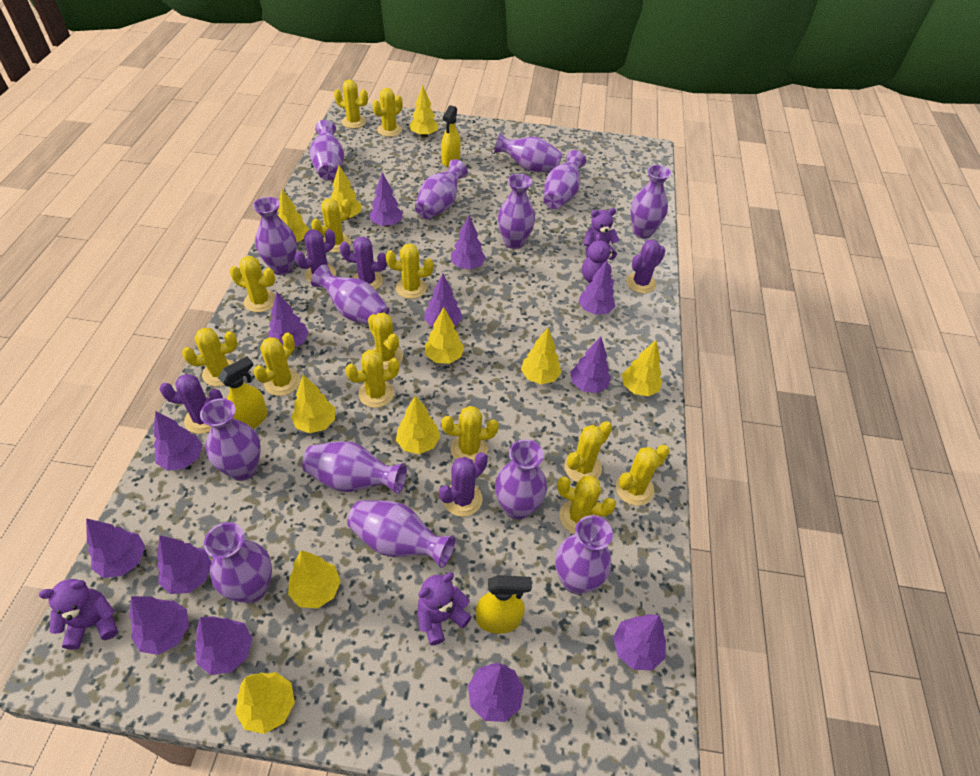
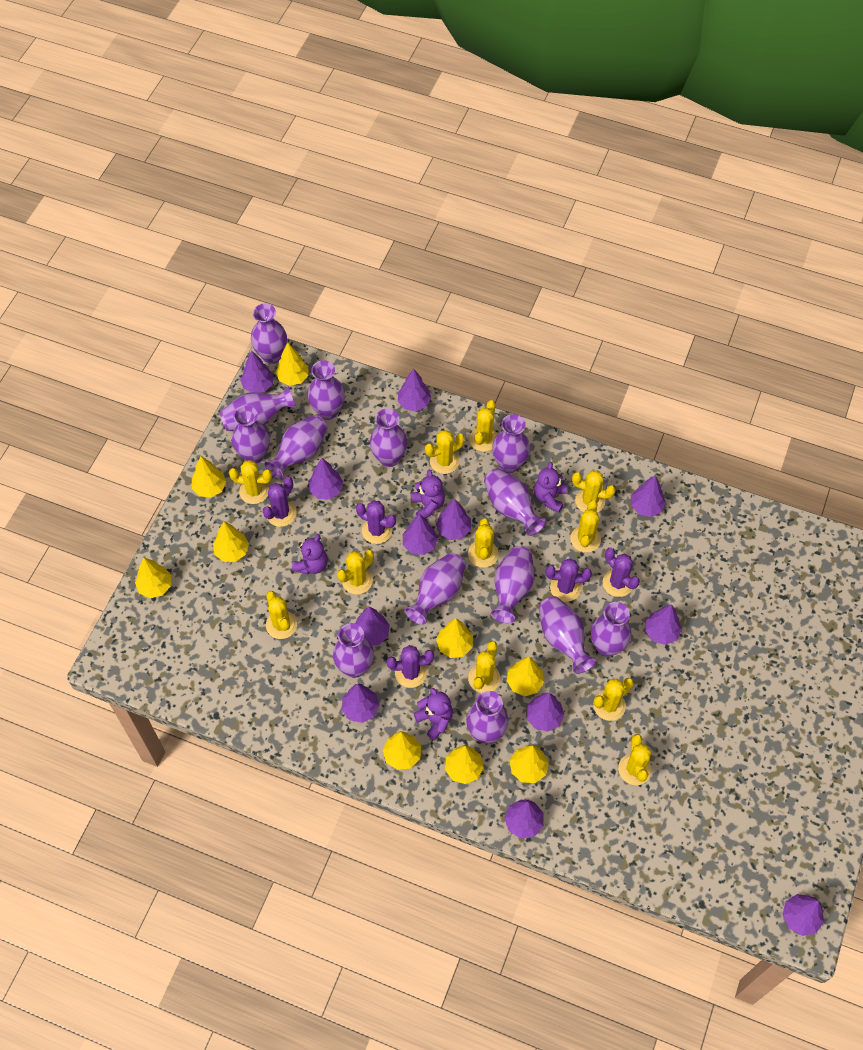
purple tree: [86,518,145,578] [129,596,189,655] [153,411,202,471] [157,535,212,594] [195,616,252,675] [269,292,309,347] [369,173,402,227] [424,273,462,327] [451,215,486,269] [468,663,524,722] [570,337,611,393] [578,260,615,315] [613,614,666,670] = 13 -> [240,350,274,393] [308,458,343,499] [341,684,380,723] [355,606,390,646] [398,369,431,411] [403,514,438,555] [436,499,471,540] [504,799,544,839] [526,693,564,732] [631,475,666,517] [645,604,682,645] [782,894,824,936] = 12
yellow cactus: [182,328,237,386] [230,256,275,313] [253,333,300,396] [311,198,351,252] [334,80,368,129] [345,350,400,408] [368,312,403,370] [372,88,403,137] [386,243,433,299] [442,406,499,463] [557,476,616,534] [564,421,612,482] [616,445,669,506] = 13 -> [229,460,272,504] [266,591,297,639] [337,550,374,594] [425,430,465,474] [468,518,499,568] [468,641,500,693] [469,400,498,452] [570,500,601,553] [572,471,616,512] [593,678,634,721] [618,734,652,785] = 11
yellow spray bottle: [218,356,268,429] [441,105,461,167] [476,575,532,634] = 3 -> none = 0
yellow tree: [235,672,295,734] [278,189,310,242] [288,550,341,608] [291,375,335,433] [331,165,362,219] [396,395,440,454] [410,85,439,137] [424,307,464,364] [521,328,562,384] [622,340,662,396] = 10 -> [135,557,171,598] [192,456,226,498] [213,521,249,562] [275,343,309,386] [383,731,421,770] [436,618,473,658] [445,745,484,784] [507,657,544,696] [510,745,549,783] = 9

